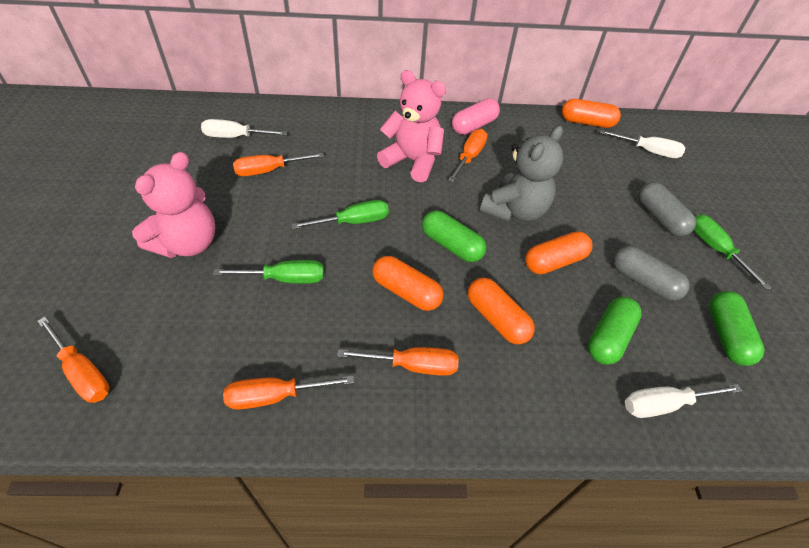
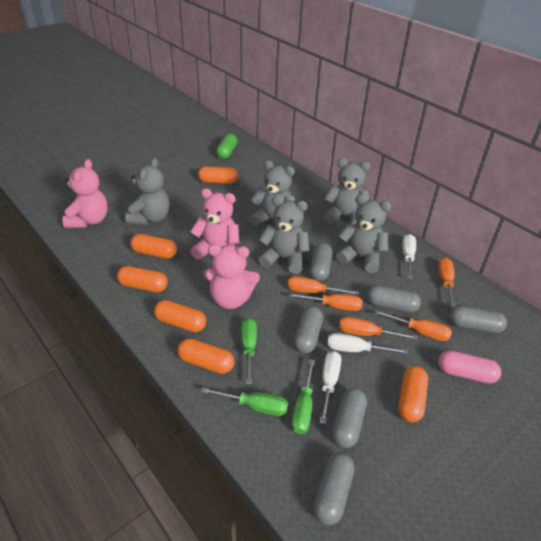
green capsule: [422,210,487,262] [588,297,642,365] [709,291,764,366] = 3 -> [216,134,237,159] = 1
grey capsule: [613,246,690,301] [638,182,696,236] = 2 -> [294,306,323,354] [310,243,333,281] [313,452,355,525] [332,388,367,448] [367,285,421,313] [449,306,507,333] = 6
grey teddy bear: [480,125,563,222] = 1 -> [125,158,169,225] [249,160,295,227] [258,196,309,274] [324,158,370,225] [336,194,391,273] = 5
orange capsule: [372,256,443,311] [468,278,535,344] [525,231,592,274] [562,99,621,128] = 4 -> [117,266,168,292] [130,234,177,259] [154,300,206,332] [177,338,234,374] [198,167,238,184] [398,366,428,422] = 6
pink teddy bear: [132,152,215,258] [377,70,446,182] = 2 -> [63,159,108,228] [190,188,239,260] [203,244,260,309] = 3

